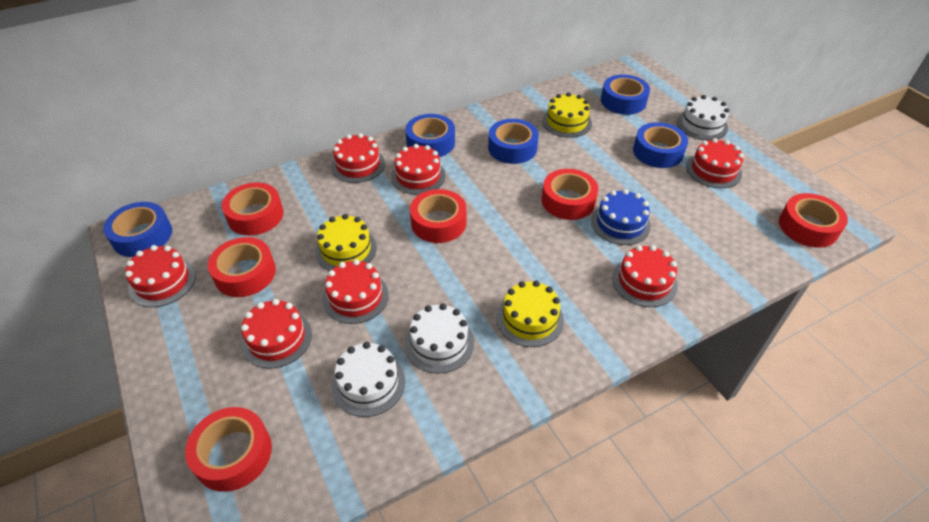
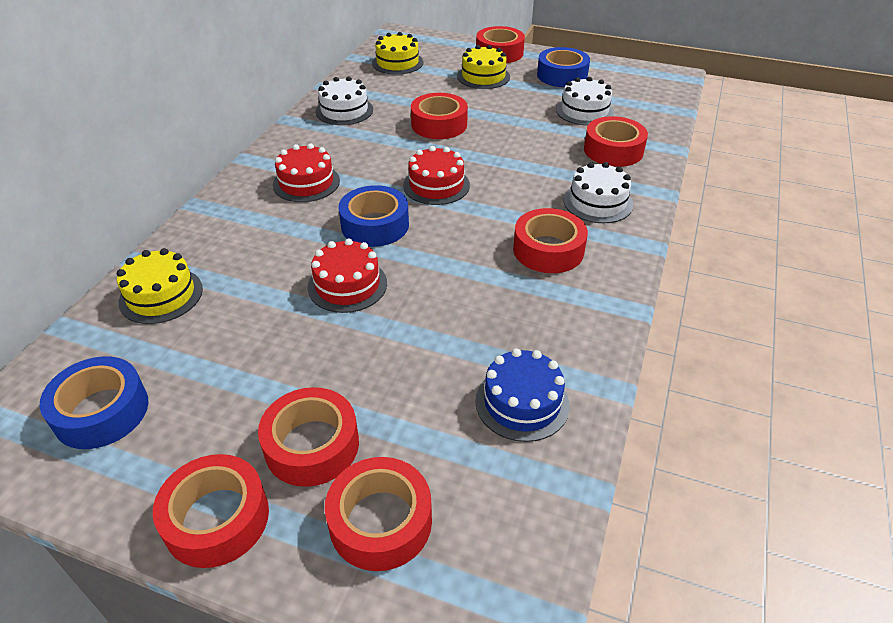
blue tape: [103,202,172,257] [405,114,455,157] [488,119,539,164] [601,75,650,115] [633,122,688,168] = 5 -> [39,356,149,449] [338,185,409,247] [537,47,590,87] = 3
red cake: [125,245,196,307] [241,299,312,369] [323,259,389,324] [331,133,385,183] [391,144,445,195] [612,245,678,307] [686,138,744,188] = 7 -> [273,144,340,202] [308,238,387,313] [403,146,470,205] = 3
red tape: [185,407,272,492] [208,237,276,297] [222,182,284,236] [410,189,467,243] [542,169,598,220] [779,193,848,248] = 6 -> [153,454,269,568] [258,387,359,487] [325,457,432,571] [411,93,468,139] [476,26,525,63] [513,208,588,273] [584,116,648,167] = 7

